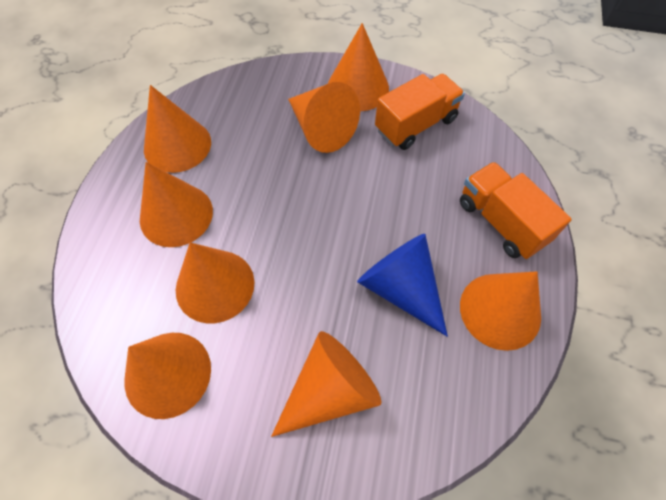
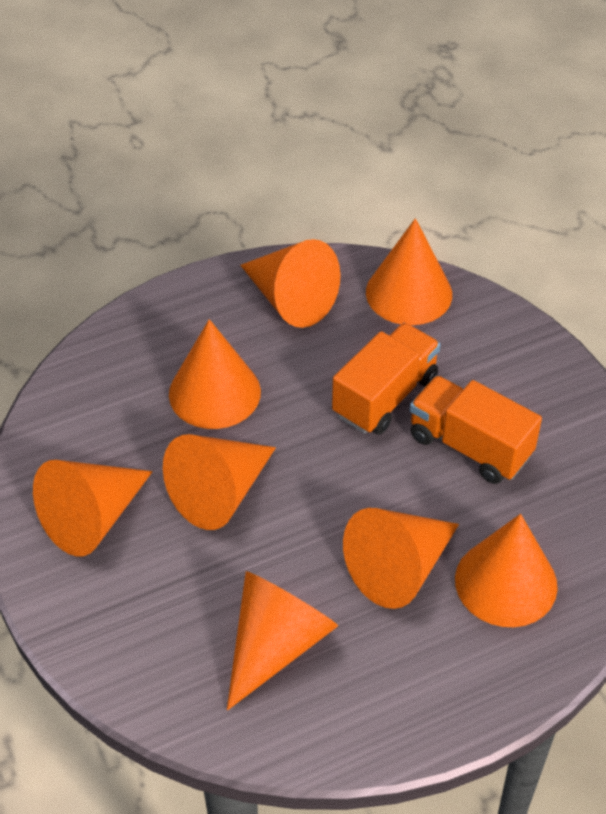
blue cone: [357,234,448,337] = 1 -> none = 0

